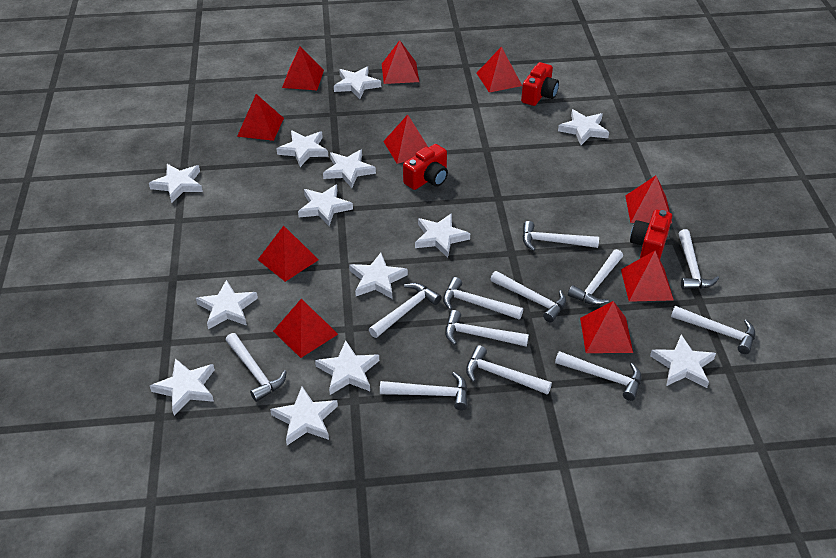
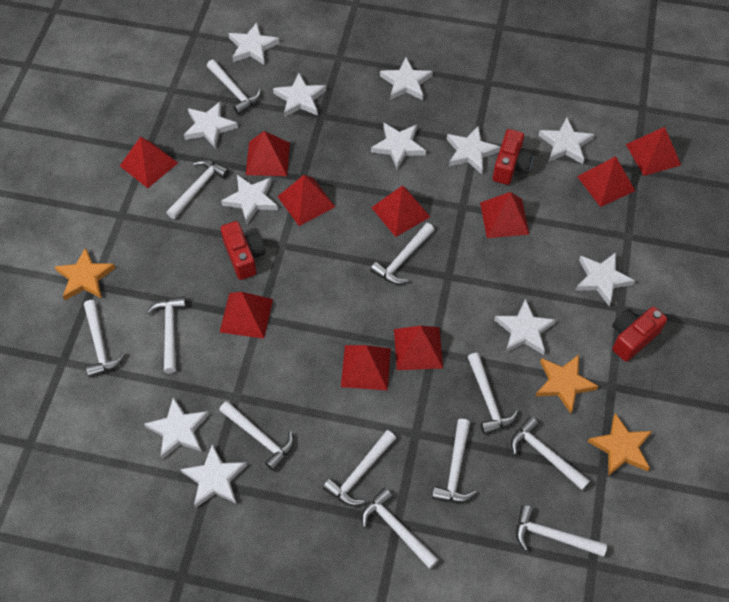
orange star: none = 0 -> [55,247,115,300] [536,355,599,413] [588,413,652,476] = 3
white star: [149,164,203,203] [150,358,215,415] [196,280,258,329] [270,387,338,445] [277,130,328,167] [298,184,353,226] [315,340,379,395] [323,149,376,188] [334,66,381,99] [349,253,408,299] [415,213,470,258] [558,109,609,145] [650,335,716,388] = 13 -> [144,397,209,459] [181,444,247,508] [184,102,238,149] [221,175,278,224] [228,22,280,65] [273,73,326,117] [371,122,426,170] [380,57,433,100] [447,125,501,174] [494,299,556,355] [538,118,595,164] [575,252,635,306] = 12

